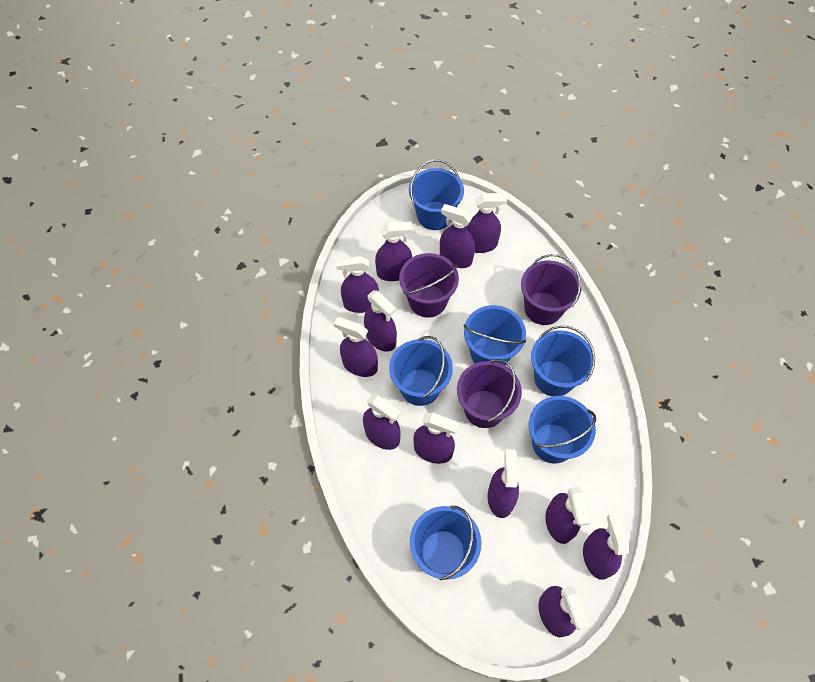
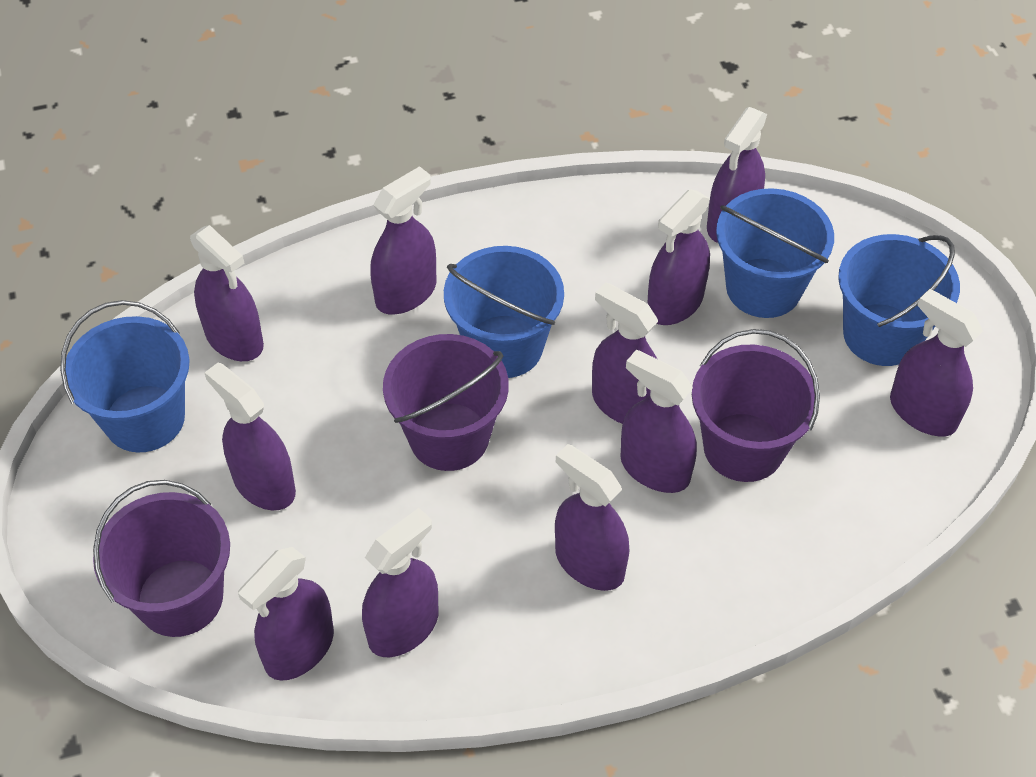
blue bucket: [389,336,453,406] [409,160,464,230] [410,506,481,580] [464,305,526,365] [529,396,596,464] [531,325,595,396] = 6 -> [60,300,190,452] [444,246,564,378] [716,188,834,318] [838,234,960,366] = 4
purple spray bottle: [334,317,378,377] [336,256,379,313] [363,394,401,450] [364,290,397,352] [375,221,413,281] [413,413,460,464] [440,204,475,268] [466,193,507,253] [488,449,519,518] [539,585,590,637] [545,487,590,544] [583,513,629,580] = 12 -> [190,225,264,361] [204,363,296,510] [238,547,334,681] [362,508,439,657] [370,166,436,315] [555,444,629,591] [592,283,658,424] [620,350,697,493] [647,189,710,325] [707,107,767,243] [890,289,983,437] = 11

